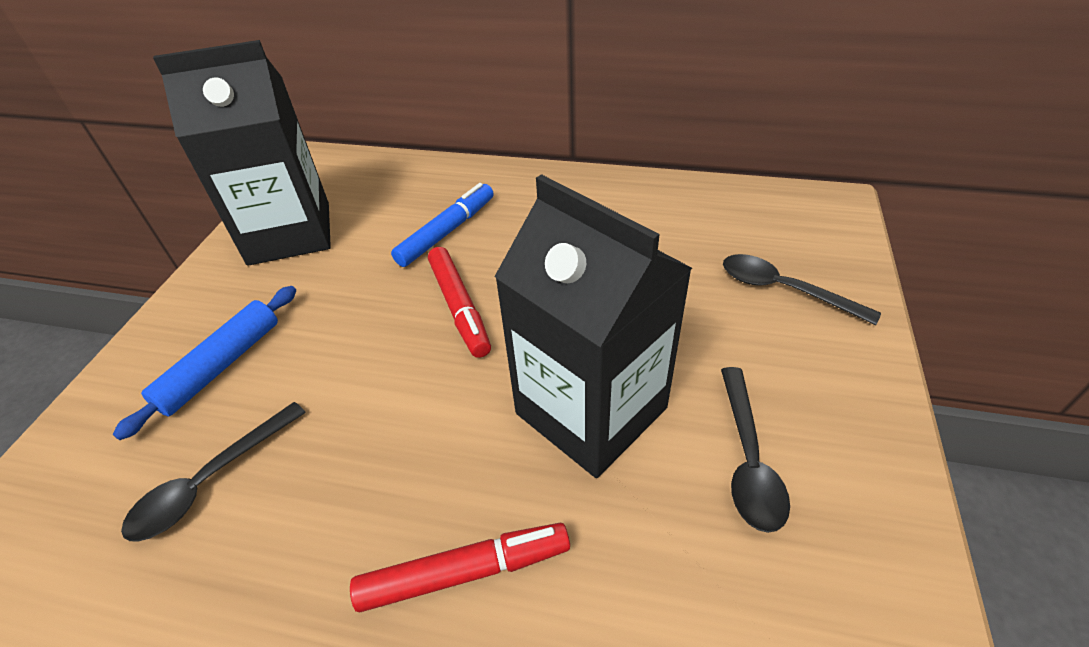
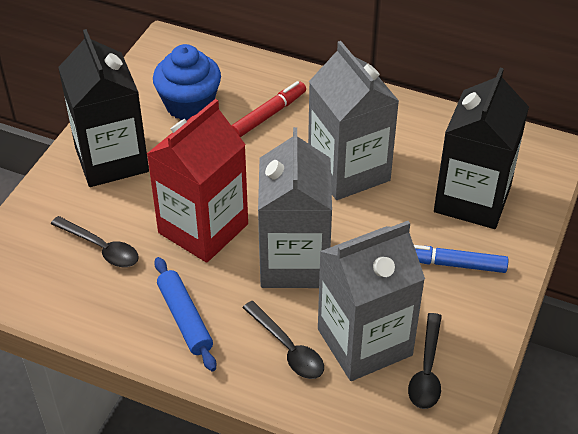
blue cupcake: none = 0 -> [153,44,221,121] = 1
grey carton: none = 0 -> [258,127,332,288] [308,41,399,200] [318,221,425,381] = 3
red carton: none = 0 -> [147,99,248,263] = 1
red marker: [350,523,570,612] [428,247,491,358] = 2 -> [231,81,306,137] = 1

